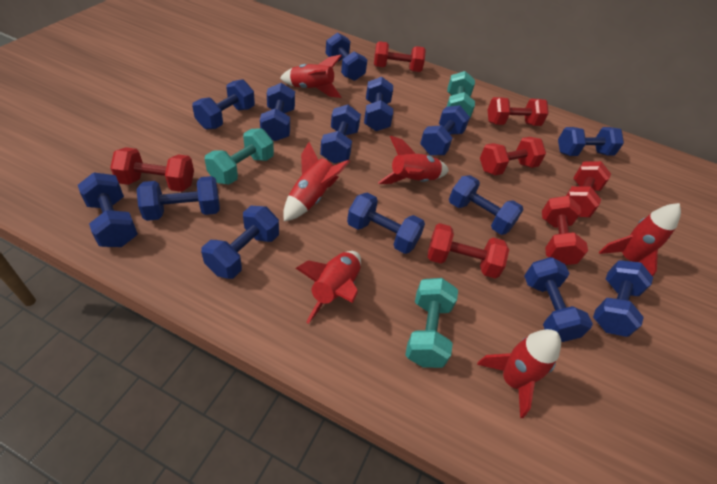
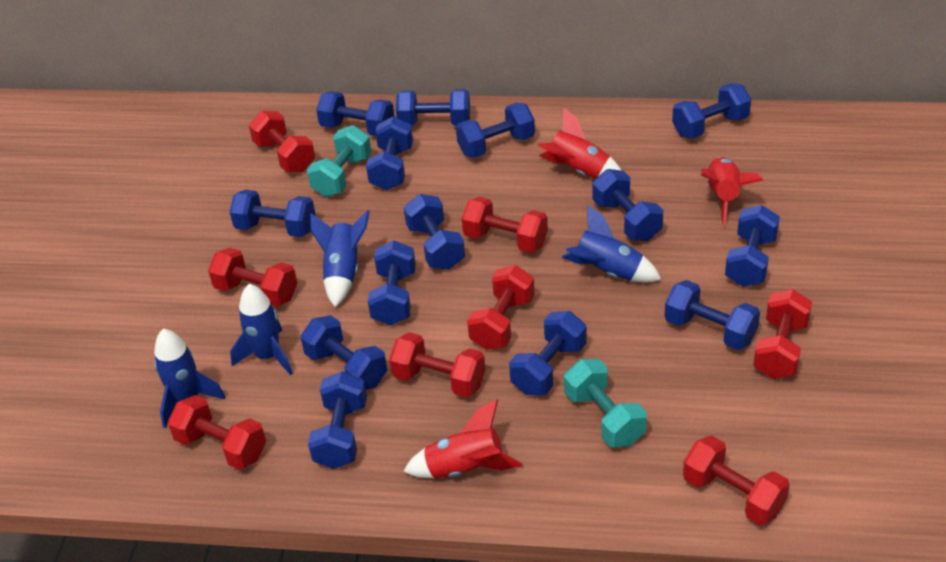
blue rocket: none = 0 -> [154,329,225,428] [230,284,293,375] [310,210,370,307] [562,205,661,283] = 4
red dumbbell: [110,147,194,192] [374,41,426,72] [428,223,509,278] [480,137,546,175] [488,97,549,126] [542,196,588,265] [566,161,611,217] = 7 -> [168,395,266,470] [208,248,297,307] [249,111,315,172] [389,332,486,397] [462,197,548,253] [467,265,534,350] [683,435,790,525] [753,289,812,379] = 8
red rocket: [280,55,342,98] [283,142,350,221] [296,251,361,324] [378,136,449,184] [477,329,561,418] [599,203,681,276] = 6 -> [403,400,523,478] [537,108,622,179] [701,157,763,226] = 3
turquoise dumbbell: [205,128,274,185] [405,278,458,368] [447,71,475,118] = 3 -> [307,125,372,197] [564,359,647,447] = 2

